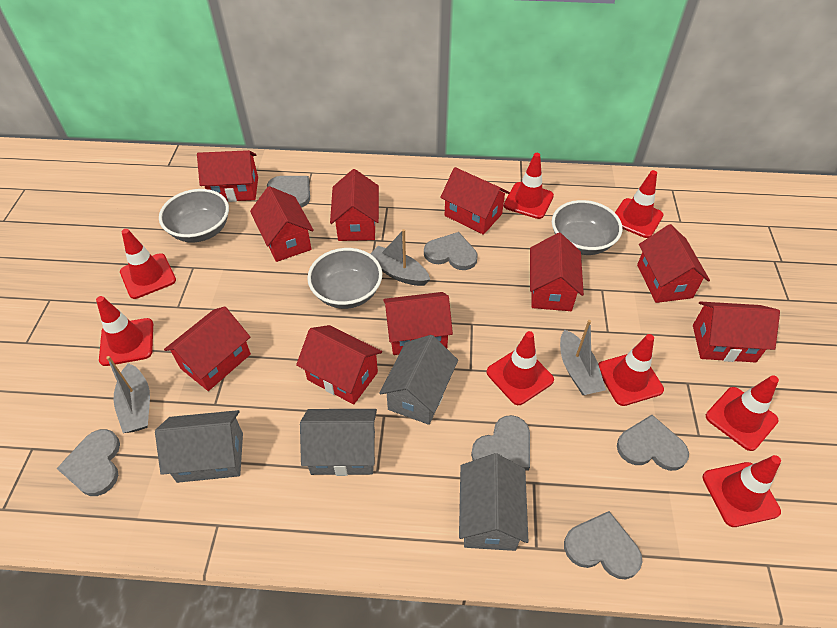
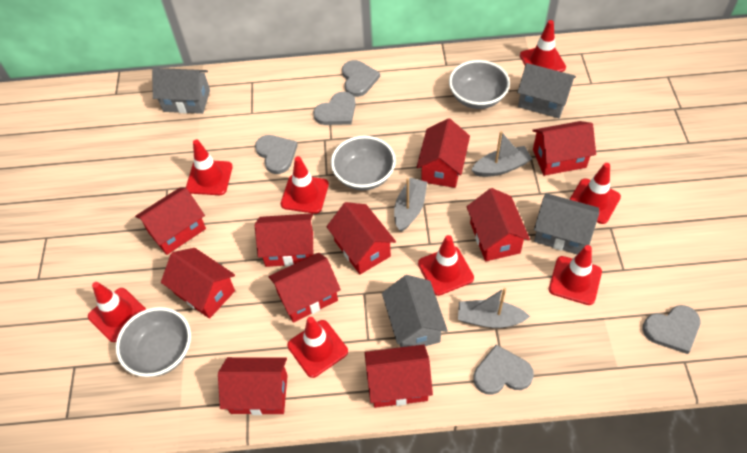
grey heart: [57,429,120,496] [267,176,310,208] [424,232,478,270] [471,415,530,471] [564,511,642,579] [617,415,689,471] = 6 -> [255,135,298,174] [313,92,356,125] [342,60,380,97] [473,345,534,395] [642,305,700,354] = 5

